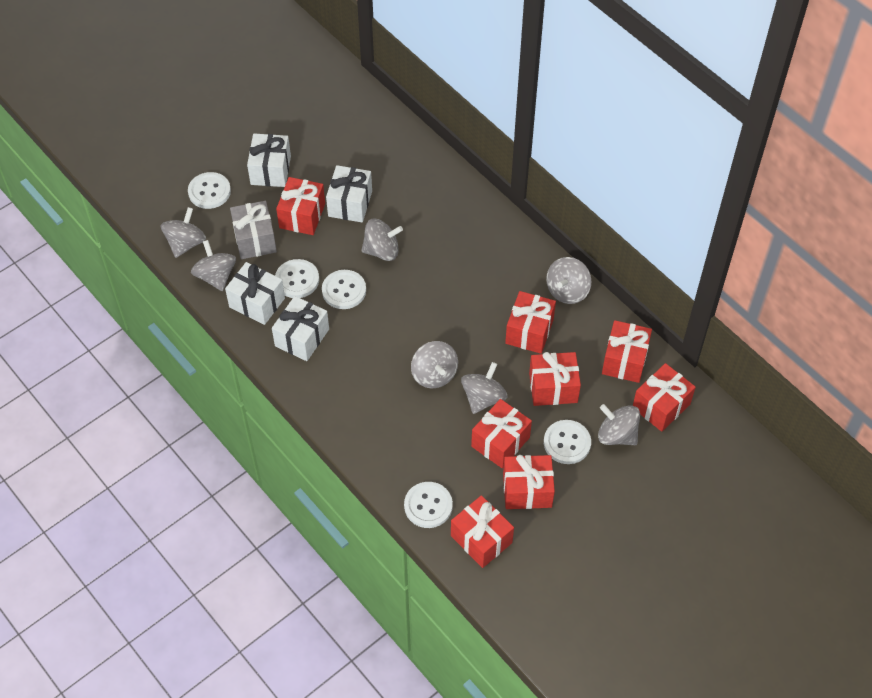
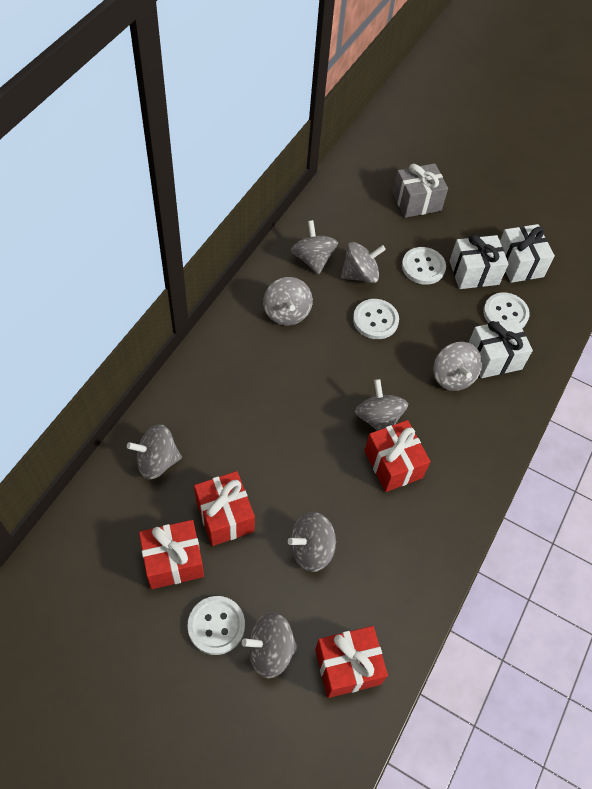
grey spinning top: [161,207,206,258] [191,240,236,291] [361,219,403,261] [411,341,458,388] [461,362,507,414] [546,257,591,304] [598,404,640,445] = 7 -> [127,424,182,479] [242,612,298,678] [263,277,313,326] [288,512,336,572] [291,220,338,274] [341,242,386,283] [355,379,408,431] [433,342,482,391] = 8
red gift: [276,177,325,235] [451,495,514,568] [471,399,532,468] [503,455,555,509] [505,291,556,354] [529,352,581,406] [602,320,652,383] [633,363,696,432] = 8 -> [139,520,204,589] [194,471,255,546] [315,626,388,698] [364,420,430,492] = 4
white button: [188,172,231,209] [275,259,319,298] [322,270,366,309] [404,482,453,528] [544,420,591,464] = 5 -> [187,596,245,655] [353,299,399,339] [402,247,446,285] [483,293,530,328] = 4
white gift: [225,262,285,325] [247,134,291,187] [272,296,329,361] [326,165,372,223] = 4 -> [450,234,508,289] [468,318,533,378] [500,224,555,283] = 3

